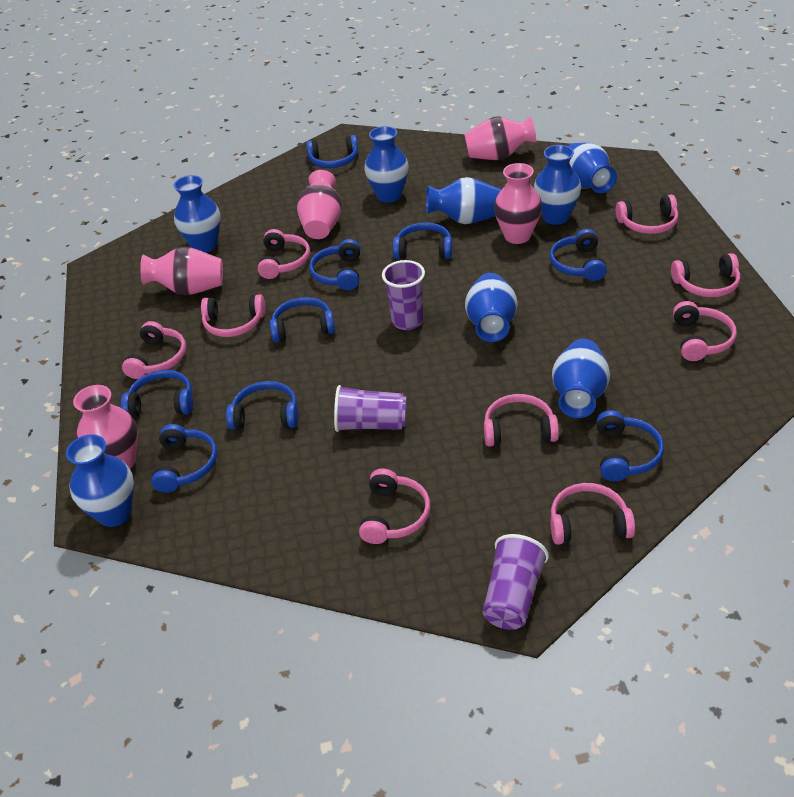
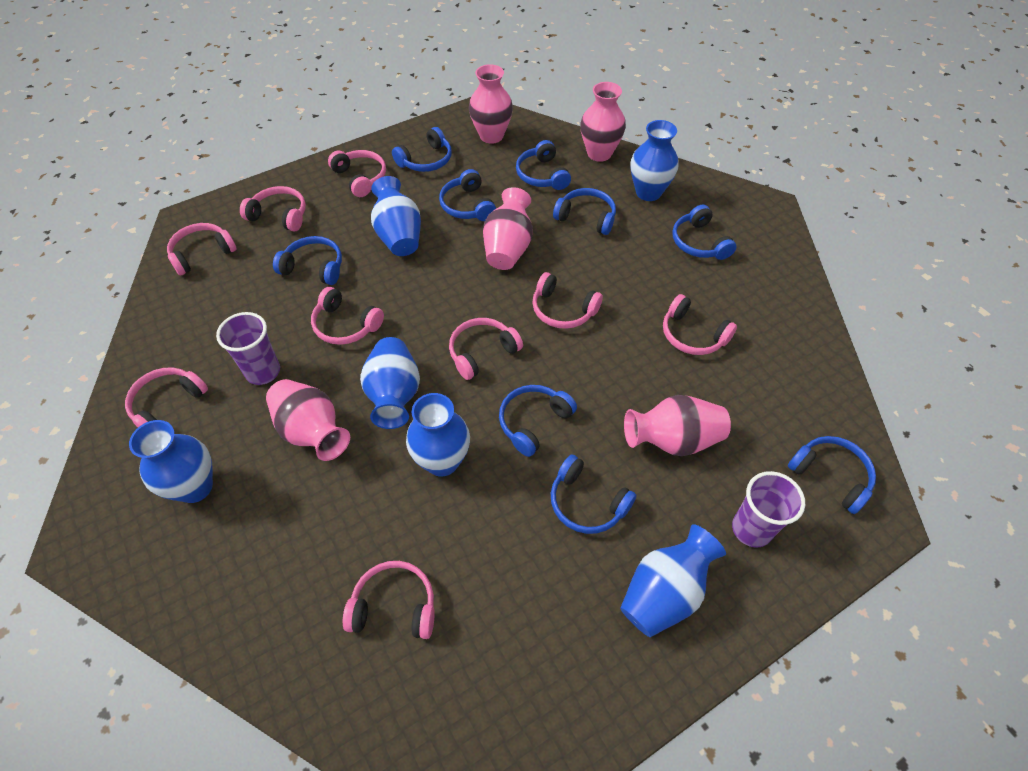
blue vase: [66,434,134,527] [174,175,221,253] [364,126,409,203] [426,177,502,224] [465,273,517,342] [534,145,581,225] [552,339,610,418] [568,143,617,193] = 8 -> [129,420,213,503] [360,337,420,429] [371,176,421,256] [406,393,470,477] [620,524,726,637] [630,120,679,201] = 6
purple cup: [334,385,406,432] [382,260,425,330] [483,534,549,630] = 3 -> [216,312,280,385] [732,471,805,547] = 2

